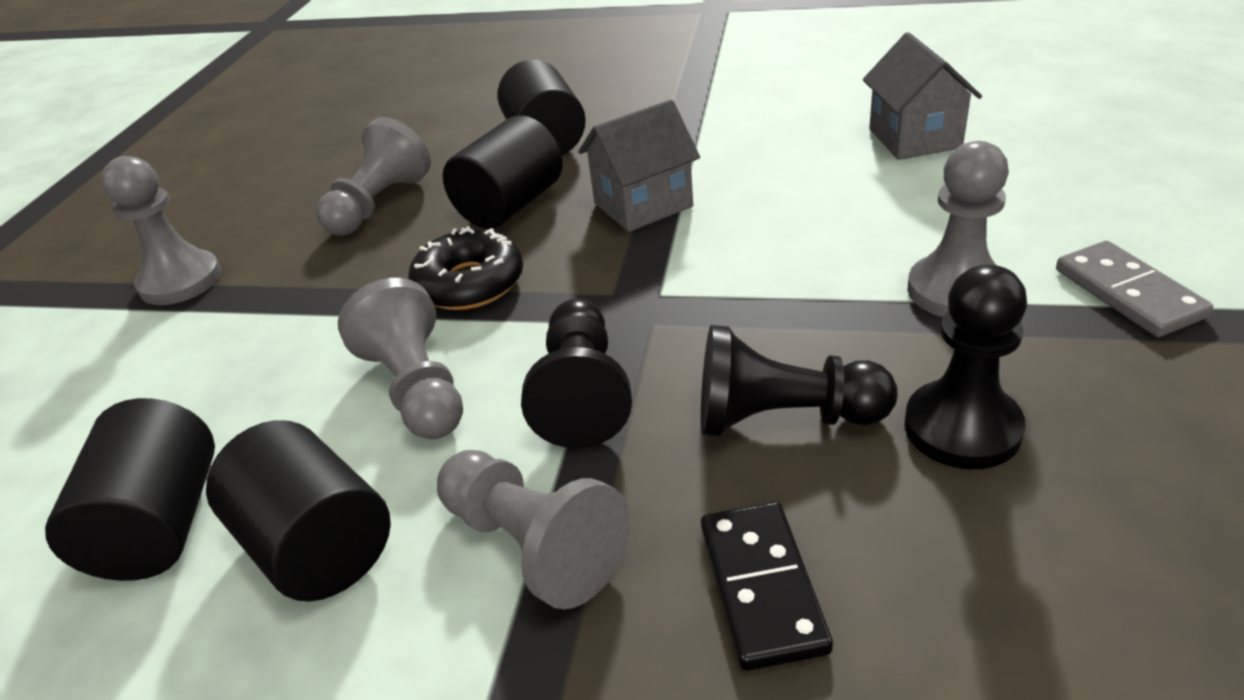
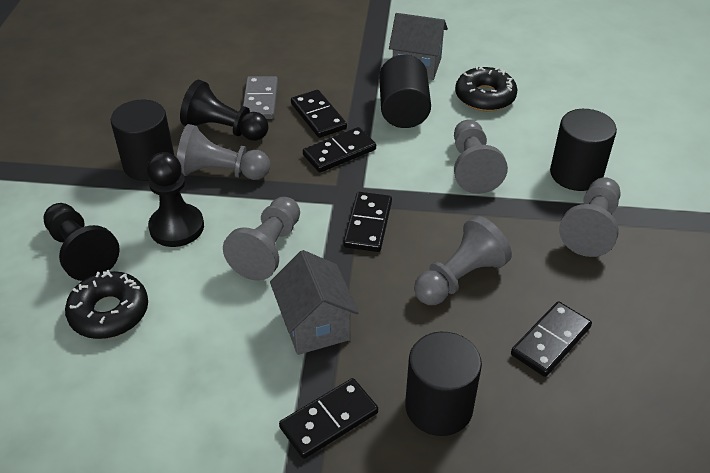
black domino: [701,502,833,671] = 1 -> [279,378,378,459] [291,90,347,138] [303,127,376,173] [343,192,392,252] [511,301,592,377] = 5
black donut: [409,226,523,310] = 1 -> [65,270,148,339] [455,66,517,111] = 2

